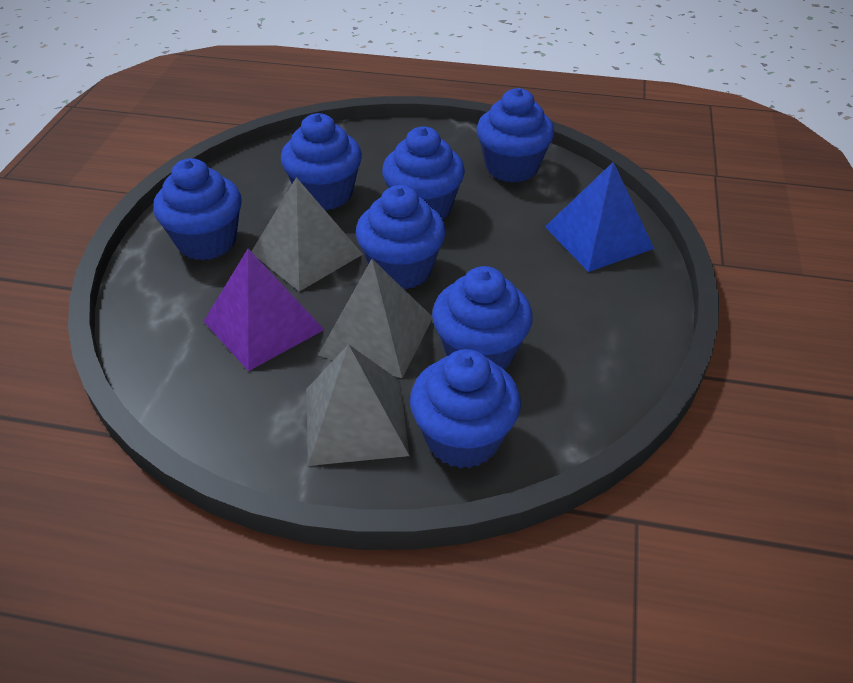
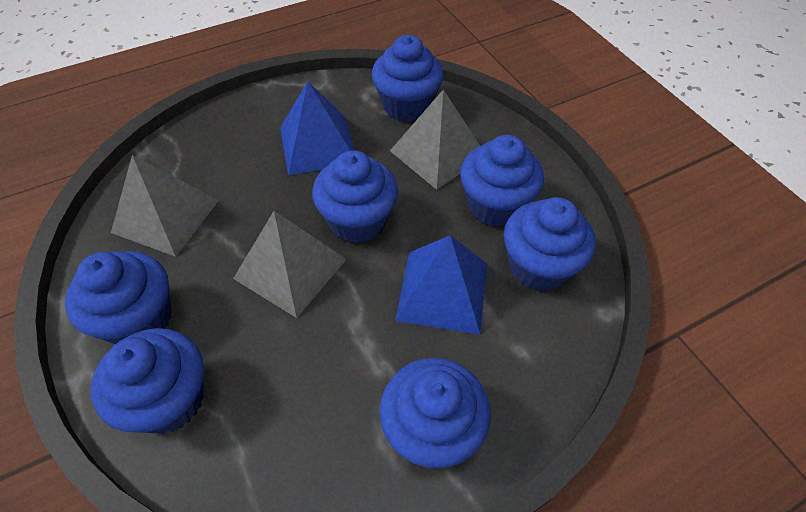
blue pyramid: [545,162,654,272] = 1 -> [280,81,355,175] [395,235,487,334] = 2
purple pyramid: [204,249,324,371] = 1 -> none = 0

